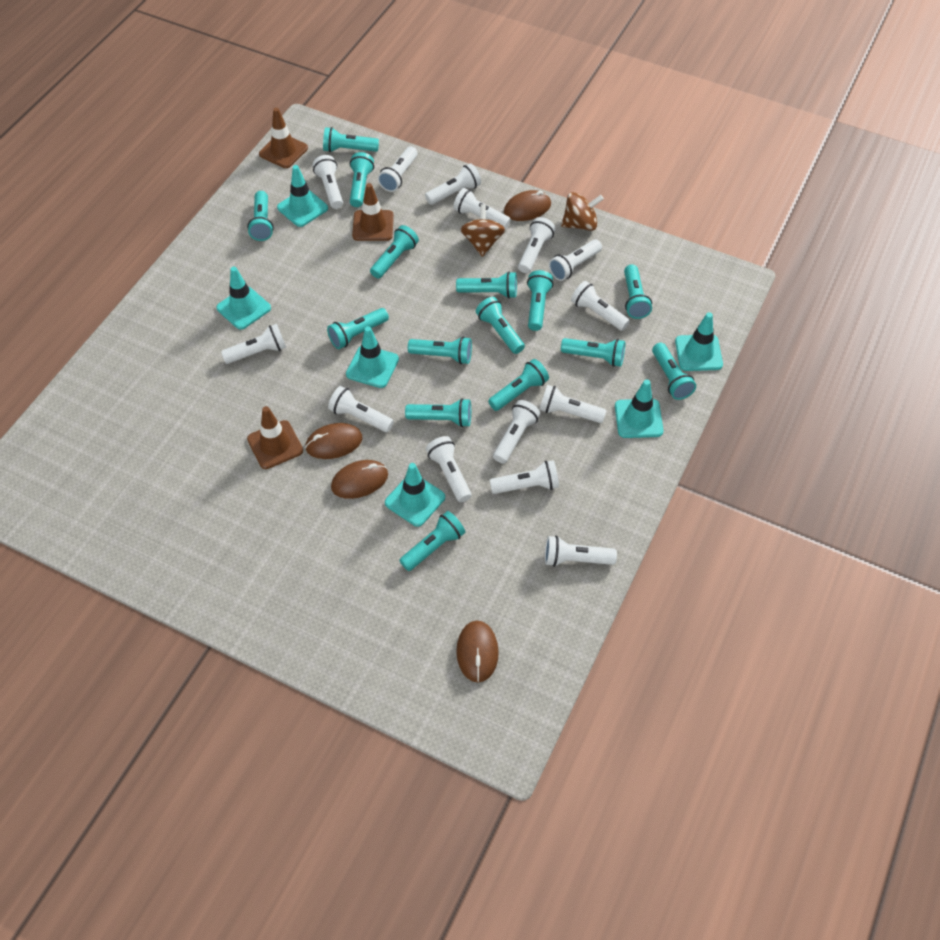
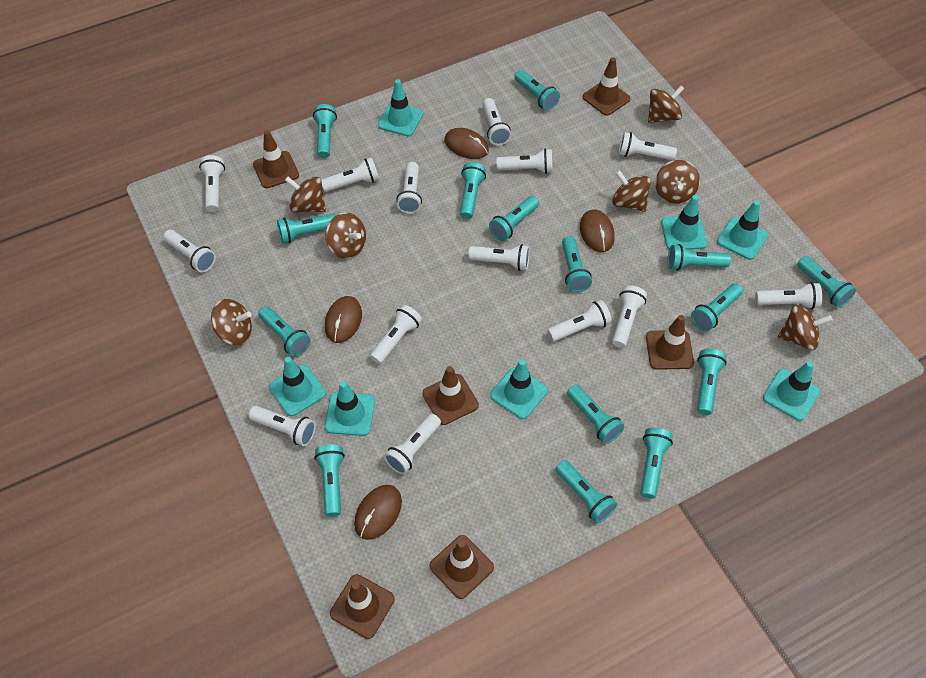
brown spinning top: [460,204,505,257] [561,192,604,231] = 2 -> [211,299,252,345] [285,177,326,212] [325,212,366,258] [612,170,651,212] [648,85,685,123] [655,160,700,204] [778,305,833,350] = 7
brown traffic cone: [247,406,303,469] [259,108,308,168] [352,183,394,241] = 3 -> [253,130,299,188] [330,574,395,639] [422,366,479,425] [429,535,494,599] [583,57,630,116] [646,315,694,370] = 6
turquoise traffic cone: [216,267,271,330] [277,165,328,227] [346,326,399,388] [385,463,445,527] [615,379,663,438] [675,312,723,371] = 6 -> [269,357,326,416] [325,381,375,436] [378,79,423,136] [490,359,548,419] [661,195,707,250] [717,200,768,260] [763,361,820,421] = 7

